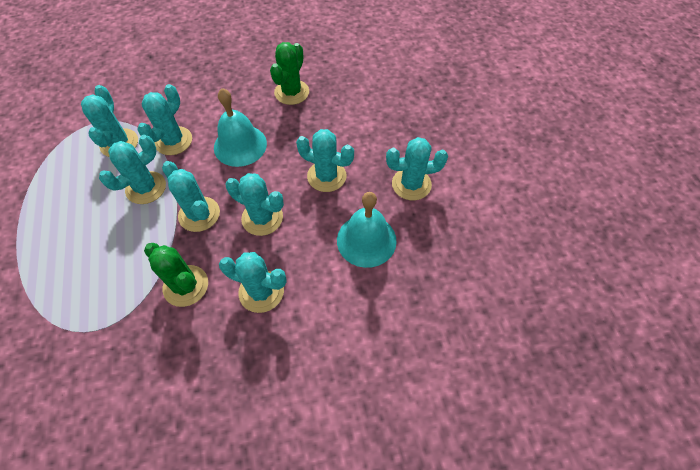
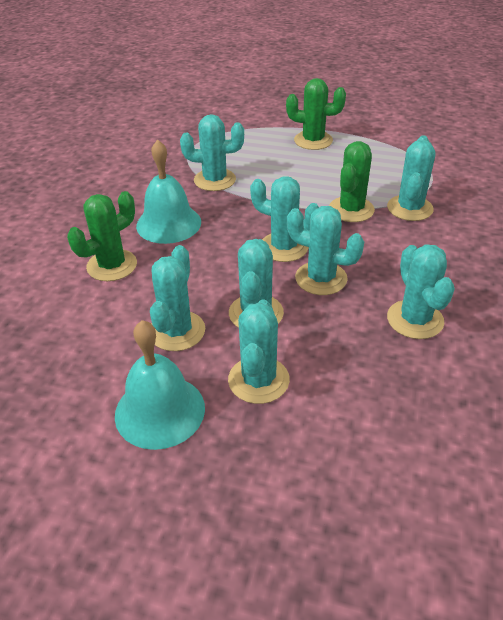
green cactus: [144,243,208,307] [270,42,309,105] = 2 -> [67,191,137,281] [286,78,346,150] [329,141,375,222] = 3

